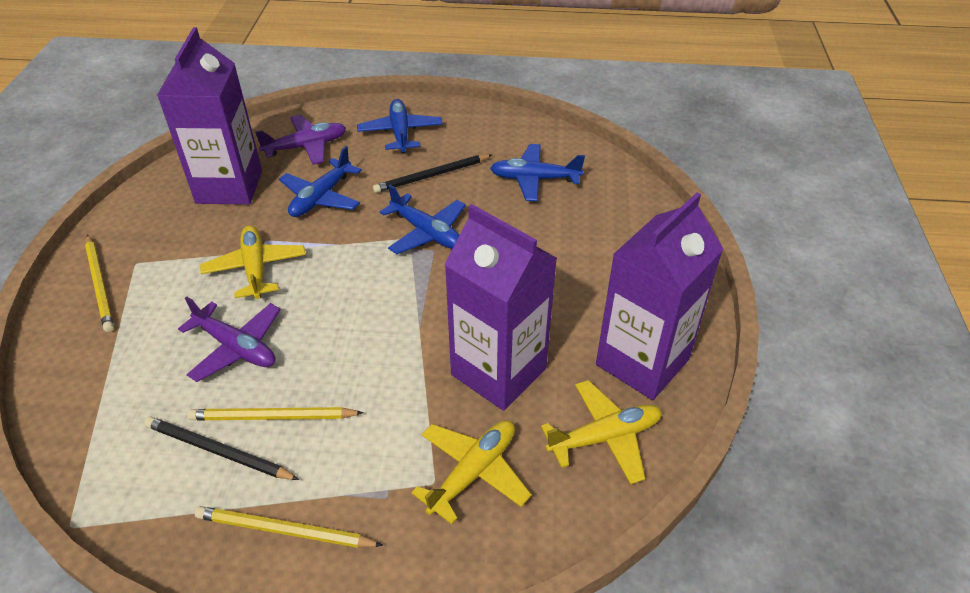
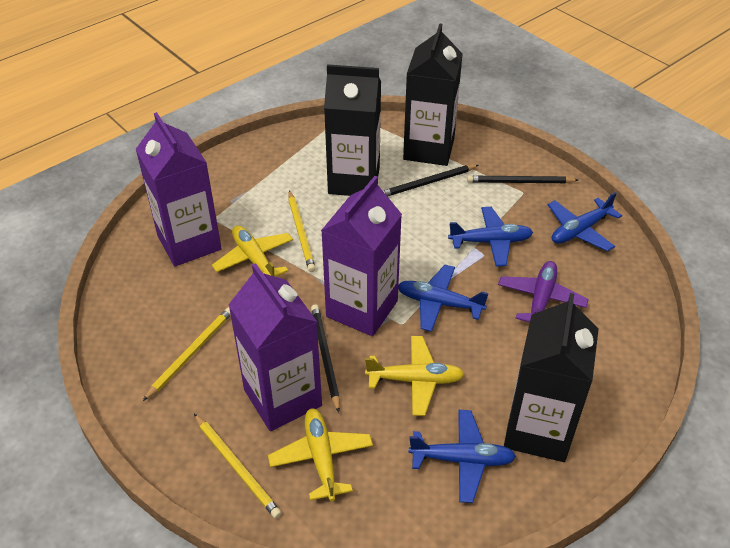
black carton: none = 0 -> [324,64,381,196] [403,23,463,166] [504,293,599,462] = 3
black pencil: [144,417,299,480] [373,154,492,193] = 2 -> [311,304,340,413] [383,165,478,197] [467,175,578,183] = 3
purple plane: [178,297,281,382] [255,115,346,165] = 2 -> [498,261,589,322] = 1

